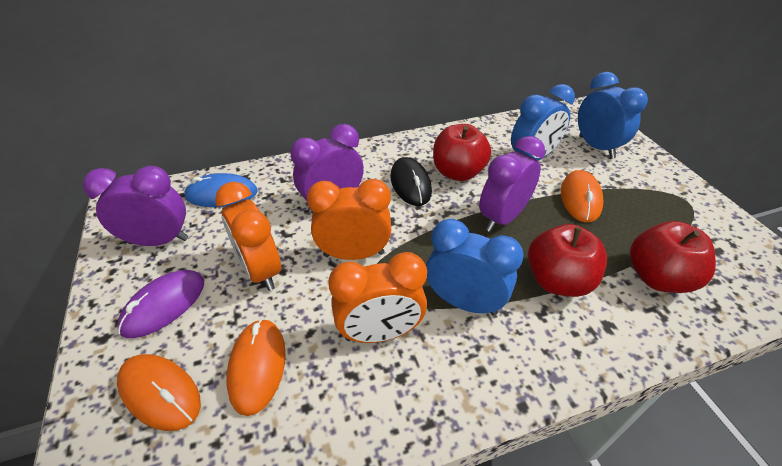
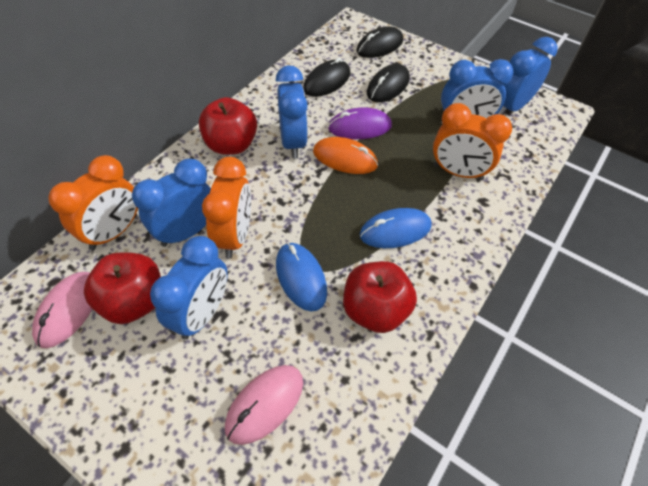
black mouse: [390,157,432,206] = 1 -> [303,57,351,97] [357,26,403,58] [367,64,410,102] = 3
blue clock: [426,219,524,316] [511,84,575,160] [578,72,648,159] = 3 -> [132,159,211,247] [150,236,228,340] [276,65,308,159] [441,59,514,123] [498,37,558,115] = 5
blue mouse: [184,173,258,207] = 1 -> [276,243,327,312] [360,208,432,248] = 2
orange mouse: [117,354,201,431] [226,318,286,416] [561,170,604,222] = 3 -> [313,137,378,174] = 1
pink mouse: none = 0 -> [32,272,92,348] [225,365,303,445] = 2
purple clock: [83,166,188,246] [291,124,364,213] [479,136,545,232] = 3 -> none = 0

